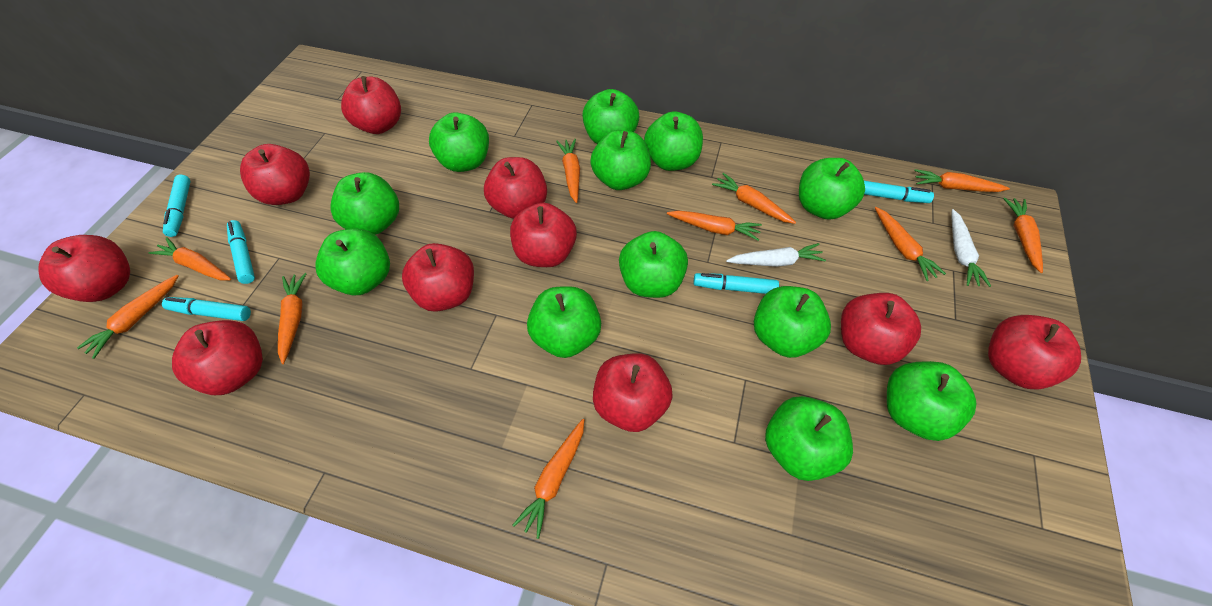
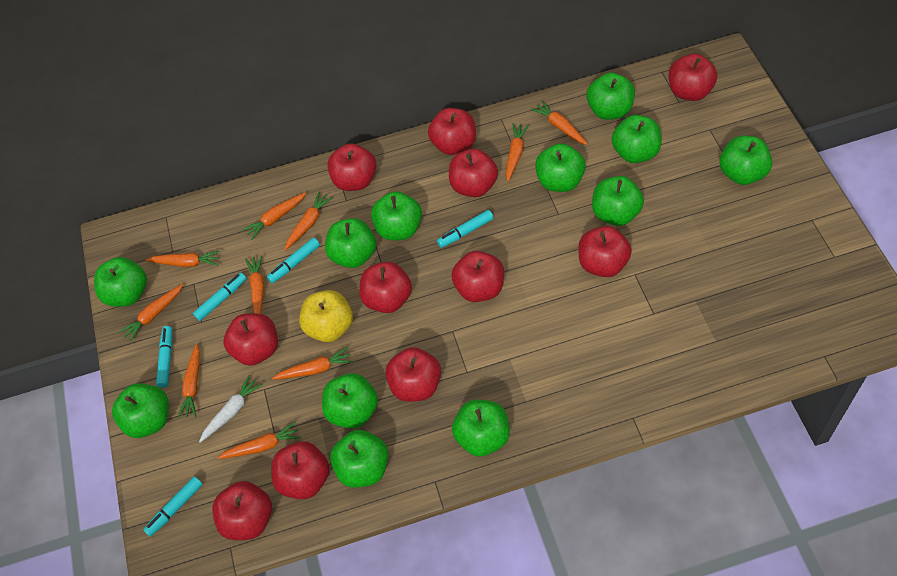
red apple: [39,235,130,302] [172,320,263,395] [240,144,310,205] [341,76,401,134] [402,243,474,312] [484,157,547,219] [510,203,577,267] [593,353,673,432] [841,293,921,365] [988,315,1081,389] = 10 -> [212,481,272,540] [224,313,278,366] [271,441,330,499] [327,143,377,191] [359,262,412,313] [385,347,441,402] [428,108,476,155] [449,149,498,197] [452,251,504,302] [578,226,632,277] [669,54,717,101] = 11
white carrot: [726,243,826,267] [952,209,991,287] = 2 -> [199,375,262,443] = 1
yellow apple: none = 0 -> [299,290,353,342] = 1

